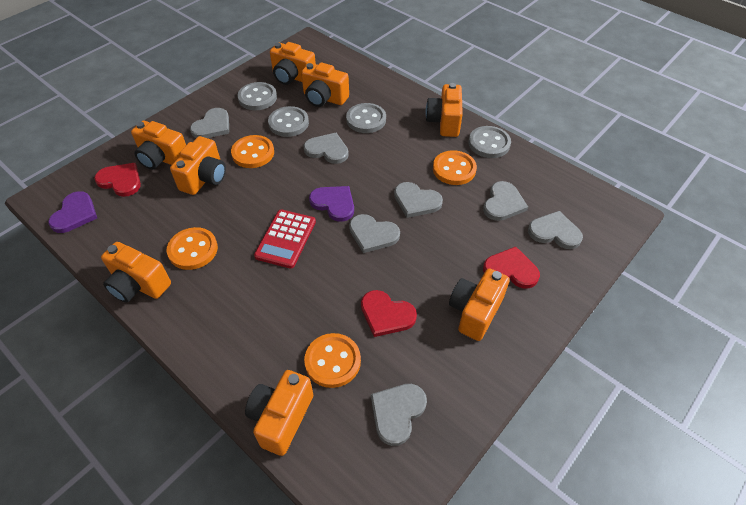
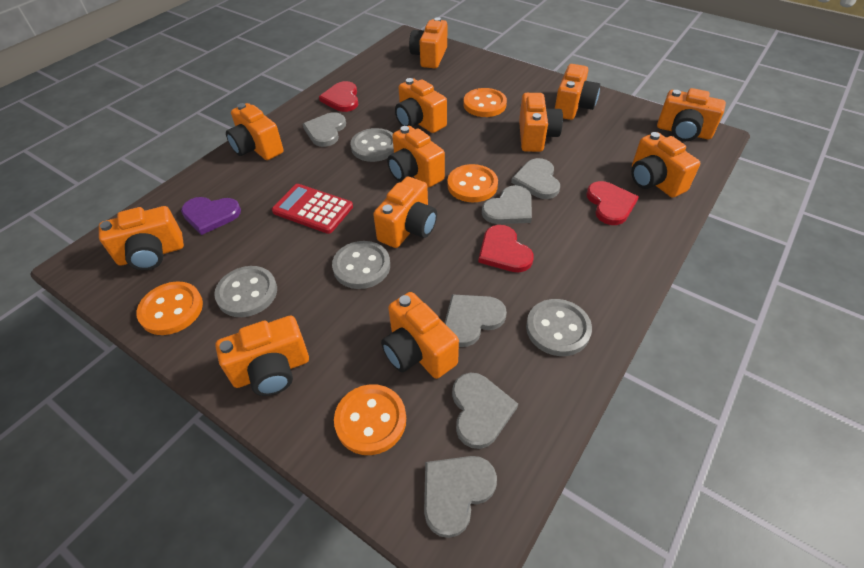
grey heart: [190,108,229,138] [304,133,349,164] [349,214,400,253] [371,384,427,446] [394,182,443,218] [483,181,528,221] [528,211,583,249] = 7 -> [303,112,346,147] [424,456,497,538] [445,294,507,347] [452,373,518,449] [482,185,532,224] [511,158,560,199] = 6
orange camera: [101,242,171,303] [131,121,186,169] [170,136,226,195] [245,370,313,456] [270,42,316,85] [301,62,349,107] [426,83,463,137] [449,268,510,341] = 8 -> [99,206,184,270] [215,316,309,396] [226,103,284,160] [373,177,437,248] [381,292,459,379] [387,126,445,188] [395,78,447,133] [409,17,447,68] [519,93,563,152] [555,64,600,120] [631,132,700,198] [657,88,726,141] = 12
purple heart: [48,191,97,233] [309,186,354,222] = 2 -> [181,197,241,235] = 1

